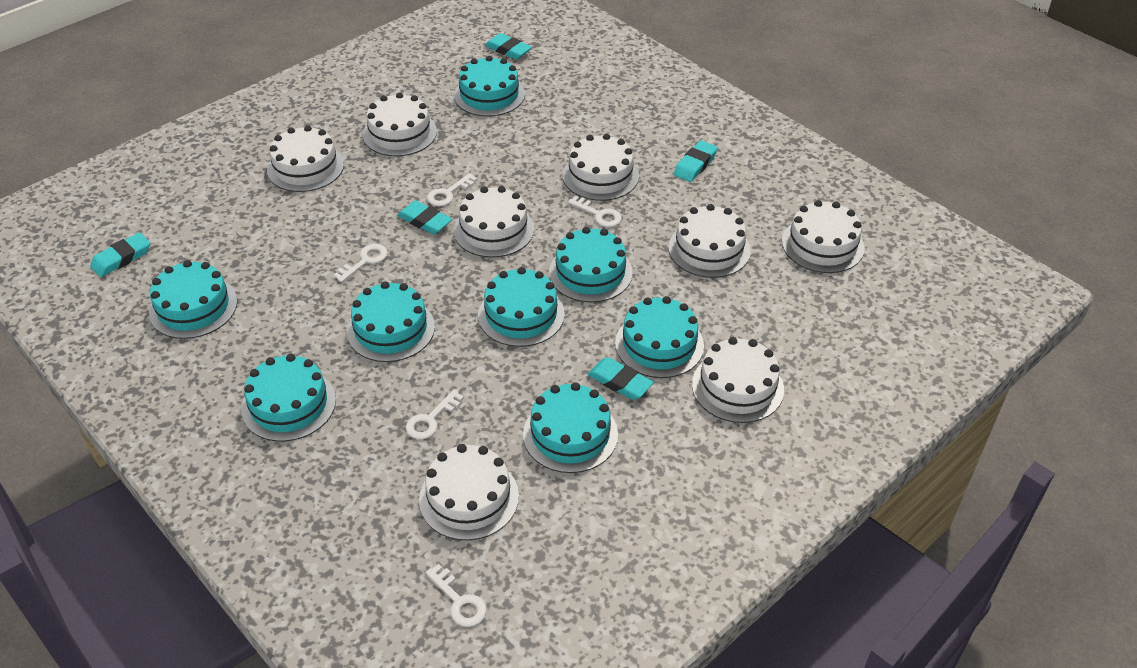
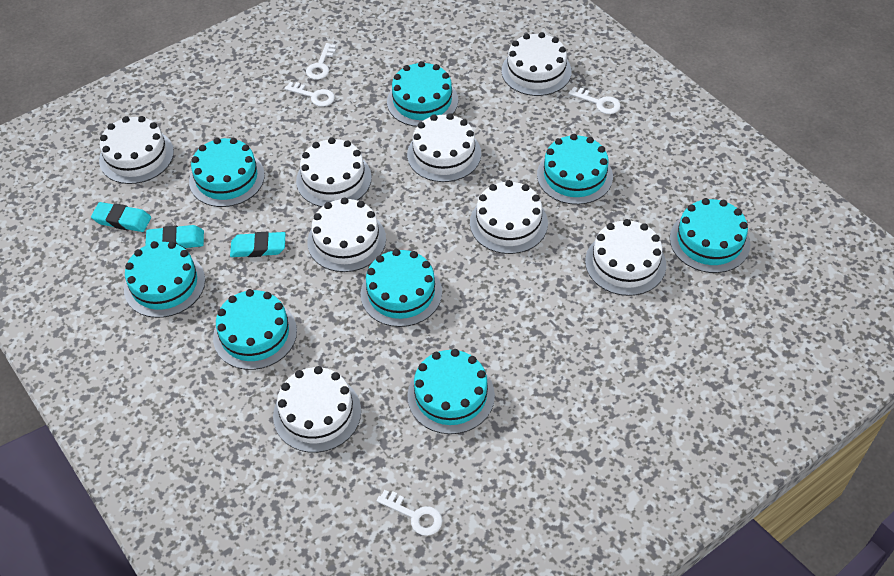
turquoise eraser: [90,232,150,277] [397,201,452,234] [485,33,532,59] [588,357,654,400] [674,140,718,182] = 5 -> [91,202,151,232] [145,225,204,249] [230,232,286,257] = 3
white key: [333,244,388,283] [406,390,464,439] [426,564,487,627] [427,173,477,206] [568,196,622,227] = 5 -> [284,82,335,107] [306,43,336,80] [377,490,442,536] [568,87,621,114] = 4

